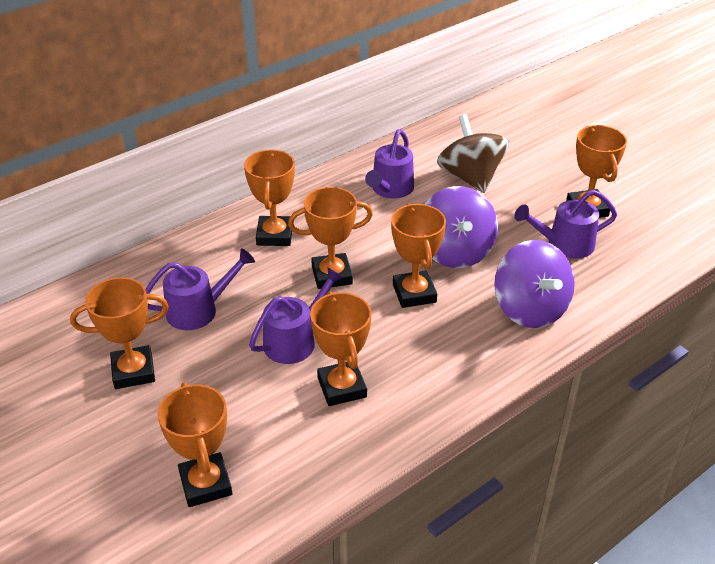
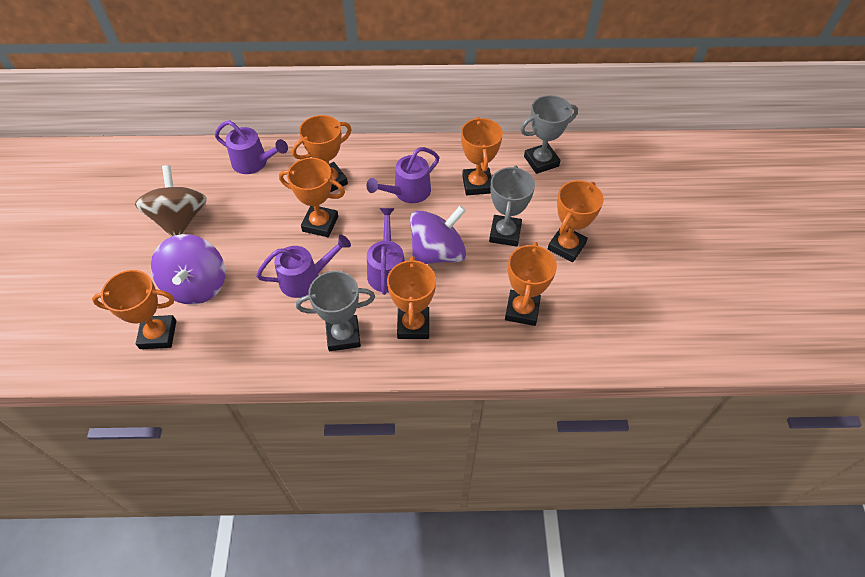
grey trophy: none = 0 -> [296,271,375,351] [489,165,535,247] [520,95,578,174] = 3

